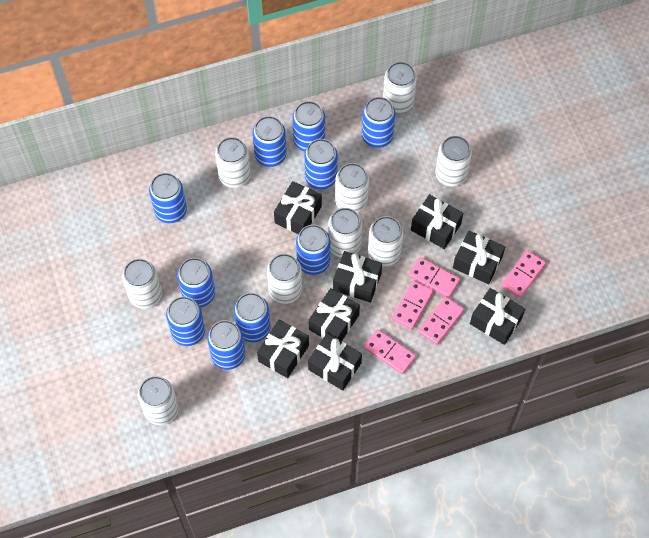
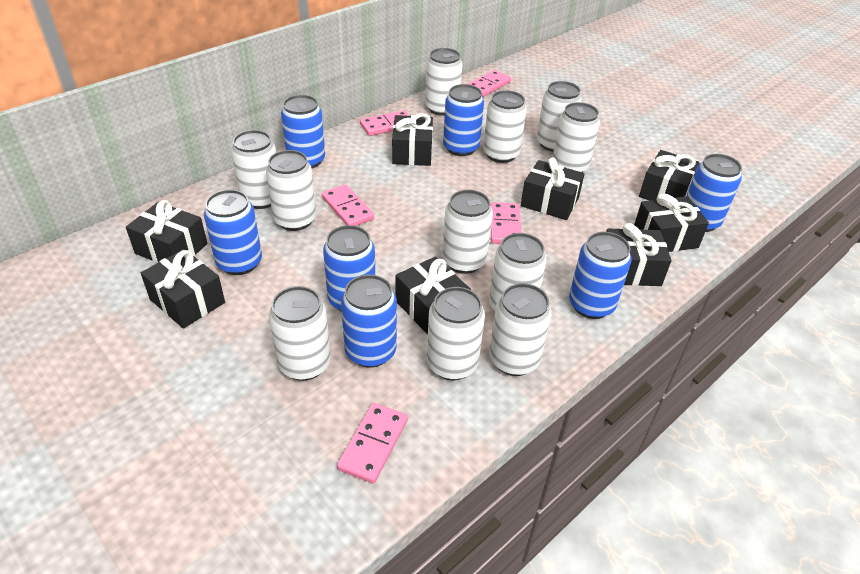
blue can: [149,173,187,223] [166,296,205,346] [177,258,215,308] [207,320,245,370] [234,293,271,342] [252,116,287,167] [292,101,325,152] [296,225,330,275] [304,139,338,190] [362,97,395,148] = 10 -> [204,190,262,275] [281,95,325,168] [323,225,375,312] [341,274,397,368] [443,84,484,156] [569,232,632,319] [687,154,742,232] = 7
white can: [122,259,162,309] [138,376,179,425] [215,137,251,188] [267,254,302,304] [328,208,362,258] [335,163,369,213] [368,216,403,267] [383,62,417,113] [435,136,472,186] = 9 -> [231,130,276,209] [266,150,316,231] [269,286,331,381] [425,48,462,116] [427,287,485,380] [442,190,493,274] [483,90,527,163] [489,233,547,311] [489,283,552,376] [537,81,582,152] [552,102,600,173] = 11

